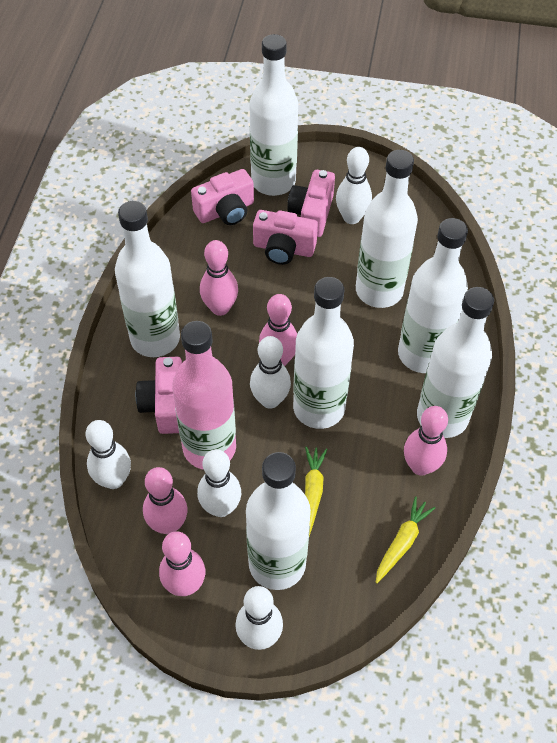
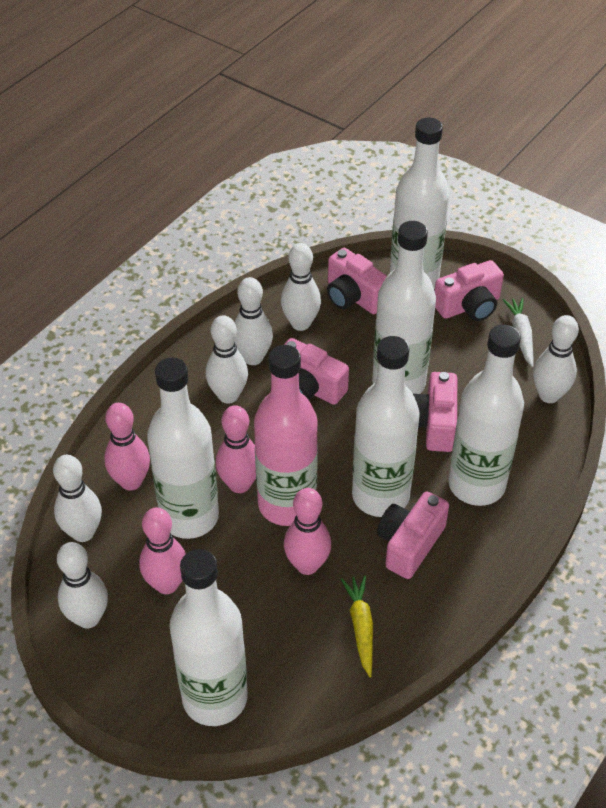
pink bowling pin: [143,467,188,534] [159,531,205,596] [200,240,238,316] [259,294,297,366] [404,406,448,476] = 5 -> [104,403,150,491] [139,508,186,594] [216,405,256,493] [284,488,331,575] = 4
pink camera: [136,357,182,434] [191,169,254,225] [253,210,318,265] [287,170,335,237] = 4 -> [284,338,349,405] [327,248,387,314] [377,492,449,579] [413,372,457,452] [435,260,504,321] = 5
white bottle: [115,201,180,357] [246,452,311,590] [250,34,298,196] [293,277,354,429] [356,150,418,308] [398,218,468,373] [417,287,494,438] = 7 -> [147,358,219,539] [170,549,248,726] [352,336,420,517] [372,221,436,394] [390,118,450,288] [448,325,524,506] = 6
white bowling pin: [86,420,131,489] [197,449,241,517] [235,586,283,650] [250,336,291,409] [336,147,372,224] = 5 -> [53,455,102,542] [57,542,108,628] [206,315,248,404] [234,277,273,365] [281,243,321,331] [533,315,579,403] = 6
white carrot: none = 0 -> [503,298,534,367] = 1
yellow carrot: [305,447,328,536] [376,496,435,583] = 2 -> [341,575,373,677] = 1

